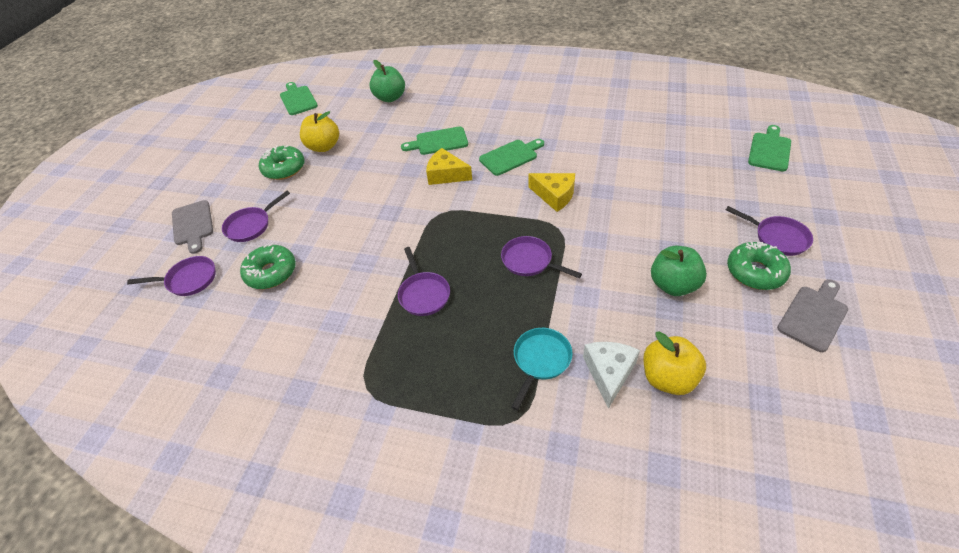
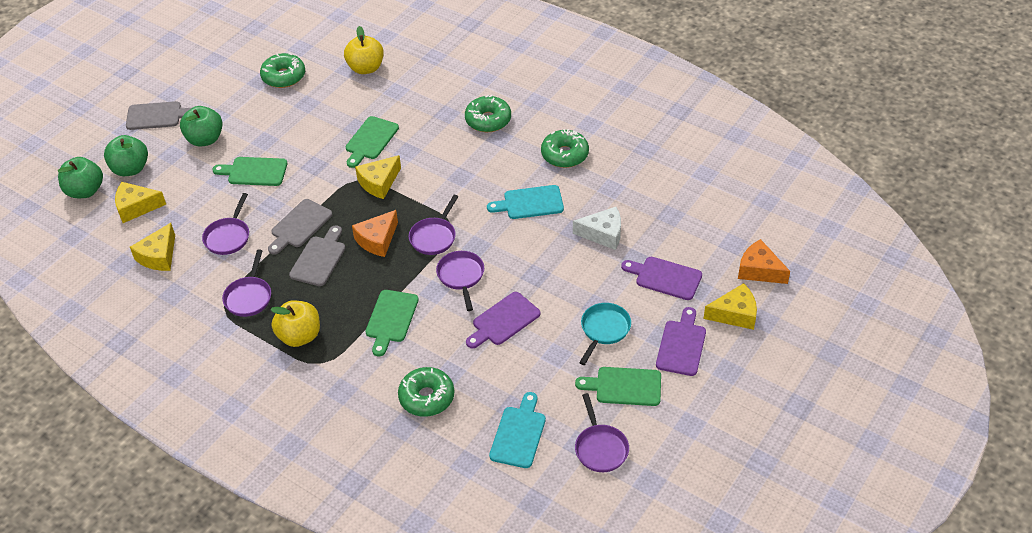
green apple: [369,60,405,102] [651,246,707,296] = 2 -> [58,157,103,198] [104,135,148,176] [180,106,222,147] = 3
green donut: [240,243,296,289] [259,145,305,180] [727,242,791,290] = 3 -> [260,53,305,88] [398,367,455,417] [465,95,511,132] [541,129,589,168] = 4
grey cutting board: [172,200,213,254] [777,279,848,352] = 2 -> [126,101,191,130] [268,199,332,255] [289,225,345,286] = 3
orange cheese: none = 0 -> [352,210,398,257] [738,239,790,284] = 2
purple cutting board: none = 0 -> [466,292,540,349] [621,257,702,300] [656,307,706,376] = 3
turquoise cutting board: none = 0 -> [487,185,564,219] [489,392,546,468] = 2
yellow cheese: [426,148,472,185] [529,173,575,212] = 2 -> [115,182,166,223] [130,223,175,271] [355,155,401,199] [704,283,757,330] = 4

